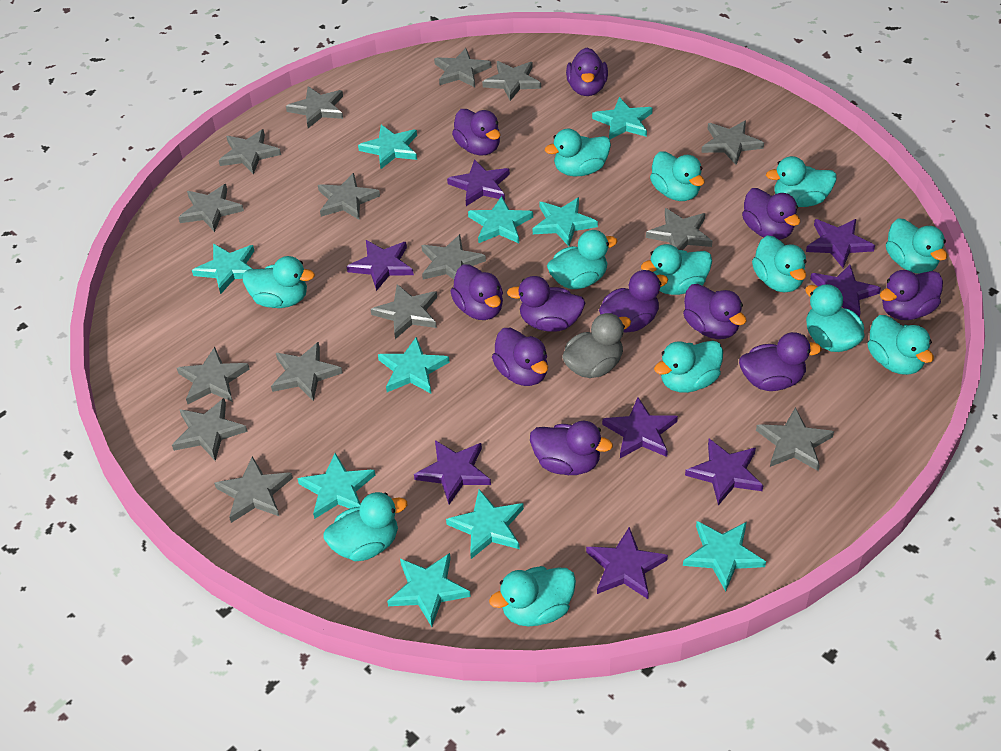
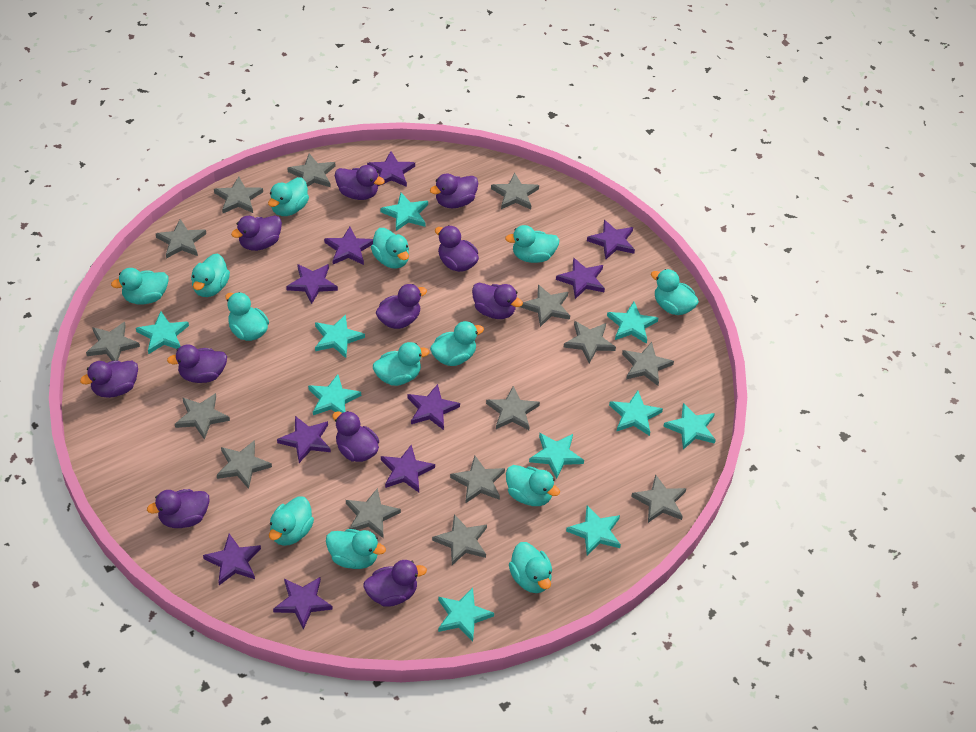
grey duck: [562,313,631,378] = 1 -> none = 0
purple star: [346,240,414,291] [414,440,491,504] [447,159,510,206] [586,527,668,599] [602,397,678,458] [685,439,763,506] [806,219,875,268] [810,264,881,318] = 8 -> [203,534,261,585] [273,577,333,630] [277,416,331,463] [286,264,338,304] [324,227,373,265] [367,151,415,187] [381,444,435,493] [408,384,460,430] [556,257,605,299] [587,220,635,260] = 10

